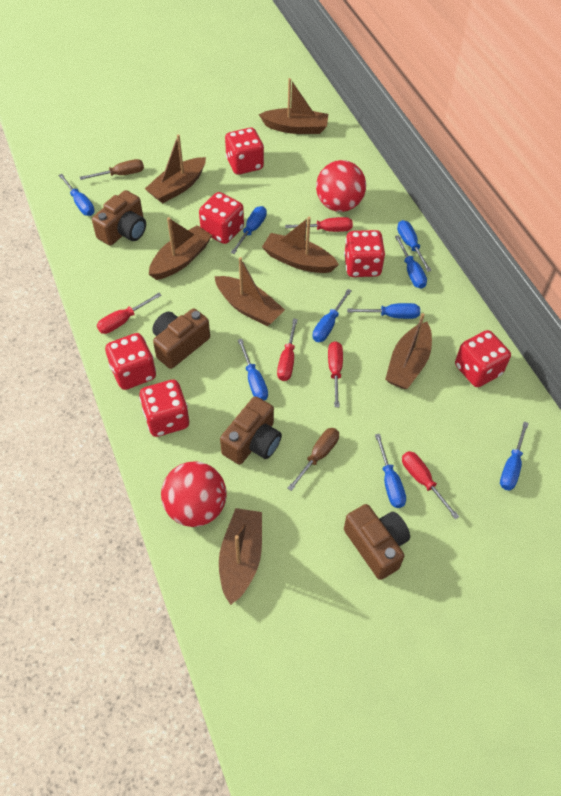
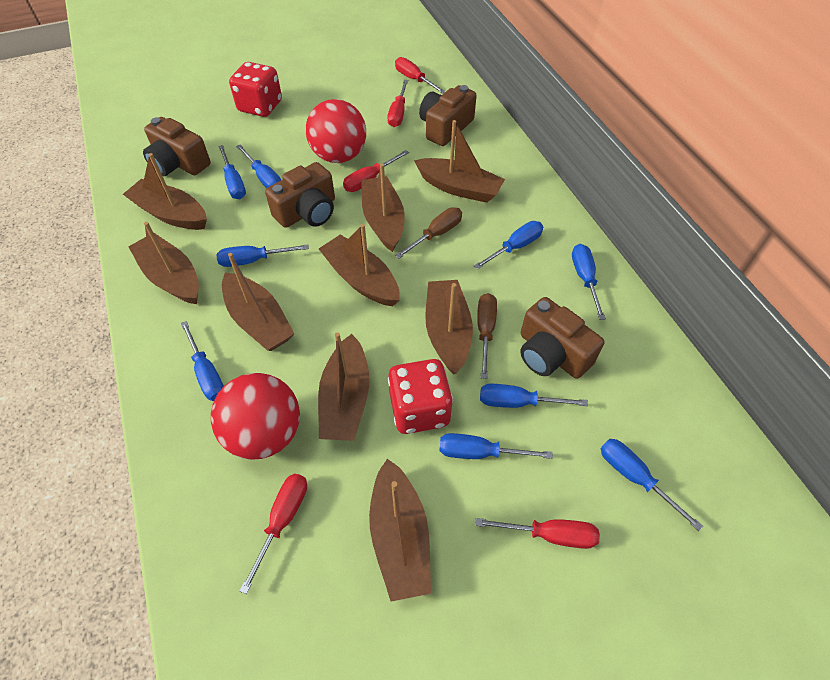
brown boat: [145,134,206,203] [149,217,213,280] [215,257,285,326] [219,508,262,605] [259,78,328,134] [262,217,339,273] [385,313,432,389] = 7 -> [123,153,207,230] [129,222,199,304] [222,253,294,351] [318,332,369,441] [319,224,400,306] [361,164,405,252] [369,459,431,602] [414,120,505,203] [425,280,473,374] = 9
red dice: [105,333,156,390] [139,380,189,437] [199,192,244,244] [225,128,264,175] [344,230,385,277] [455,330,511,387] = 6 -> [229,62,282,117] [388,359,453,434] = 2

